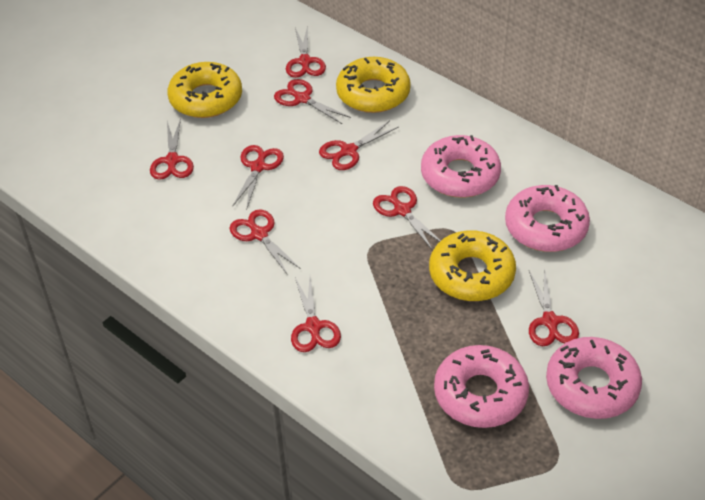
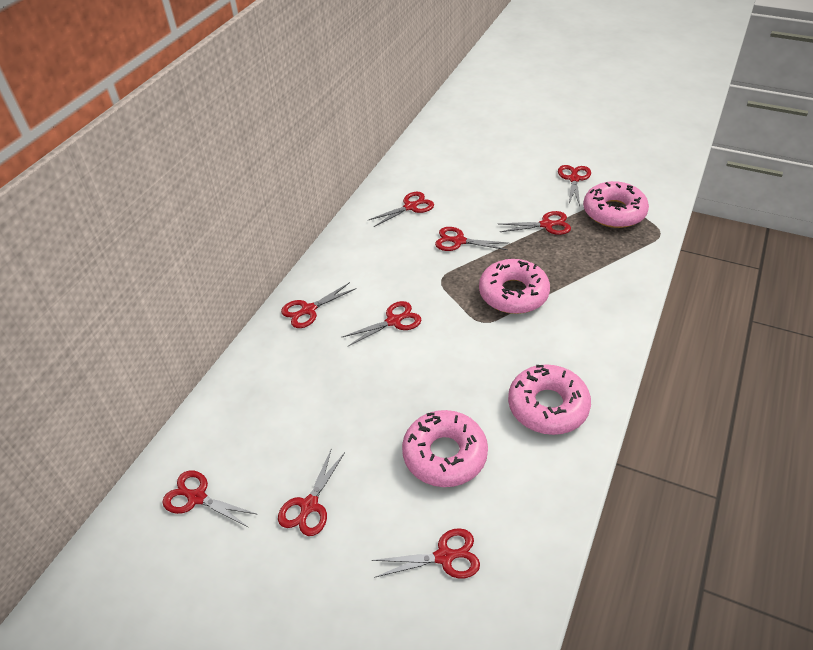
yellow donut: [167,62,242,118] [336,57,411,113] [429,230,516,301] = 3 -> none = 0

